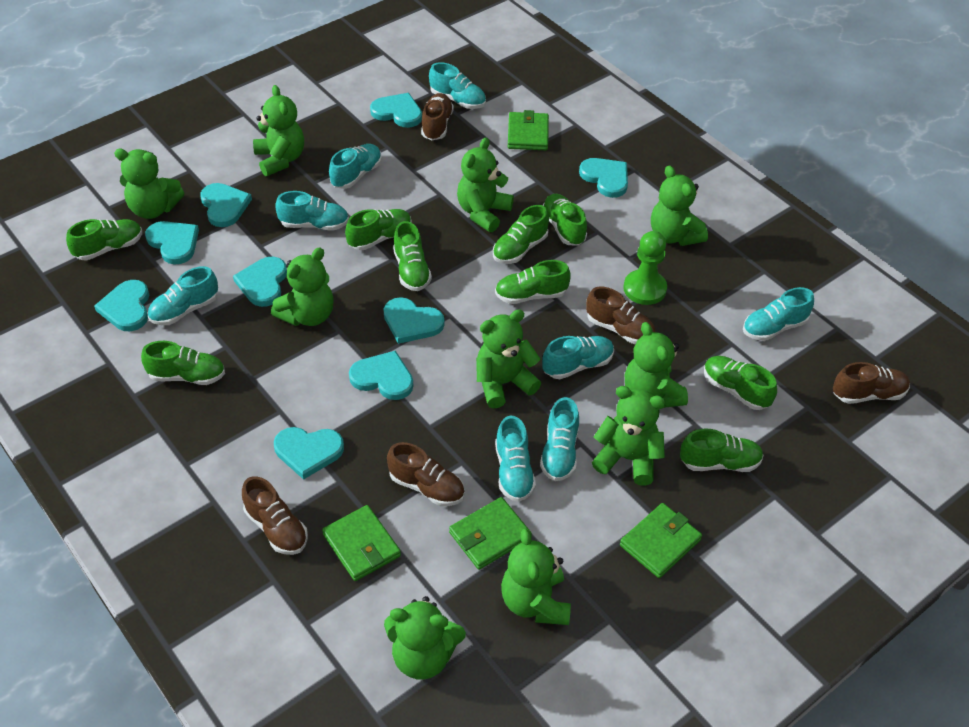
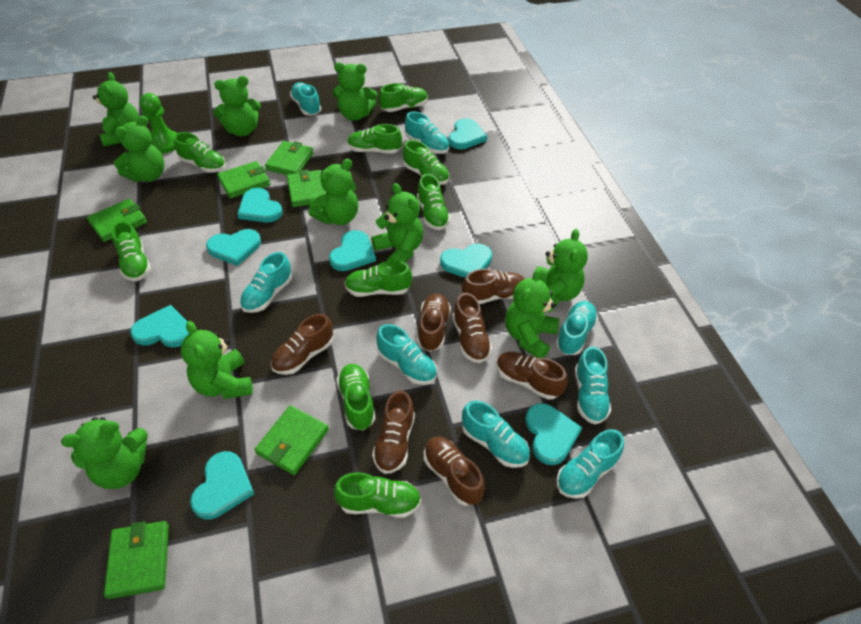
brown shoe: [242,476,308,555] [387,442,465,506] [421,93,454,140] [586,287,656,344] [833,362,910,404] = 5 -> [271,314,333,375] [372,391,415,474] [417,294,451,352] [424,437,485,506] [452,293,492,363] [462,269,524,304] [496,352,568,400] = 7
green wallet: [322,505,401,581] [449,497,532,570] [508,110,549,150] [620,503,702,578] = 4 -> [87,199,147,242] [104,521,169,599] [217,161,271,199] [255,405,329,475] [265,141,314,175] [287,169,326,207] = 6
turquoise heart: [94,280,149,331] [145,221,199,265] [200,183,252,227] [233,257,287,307] [274,427,344,480] [349,350,413,400] [370,93,422,128] [384,297,444,344] [579,158,628,198] = 9 -> [130,305,189,348] [190,451,254,519] [206,229,261,266] [237,188,283,223] [329,230,376,271] [440,244,492,278] [449,118,487,149] [526,403,582,465] = 8

